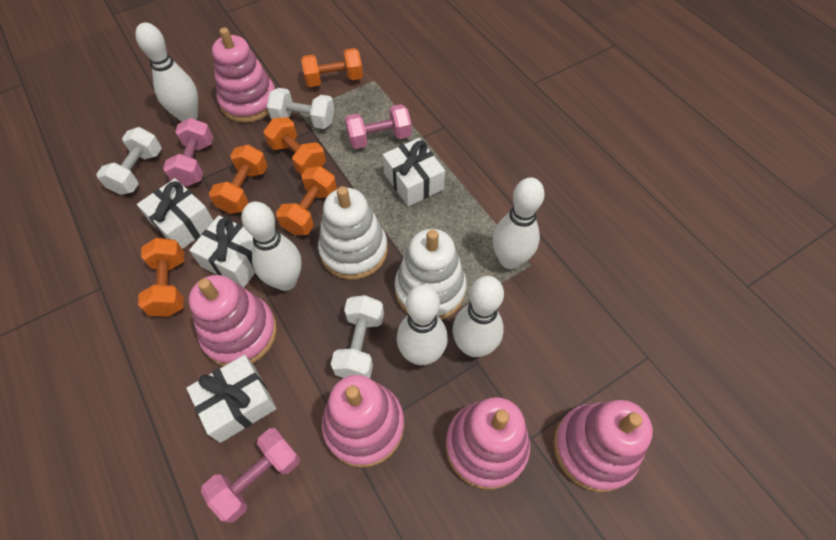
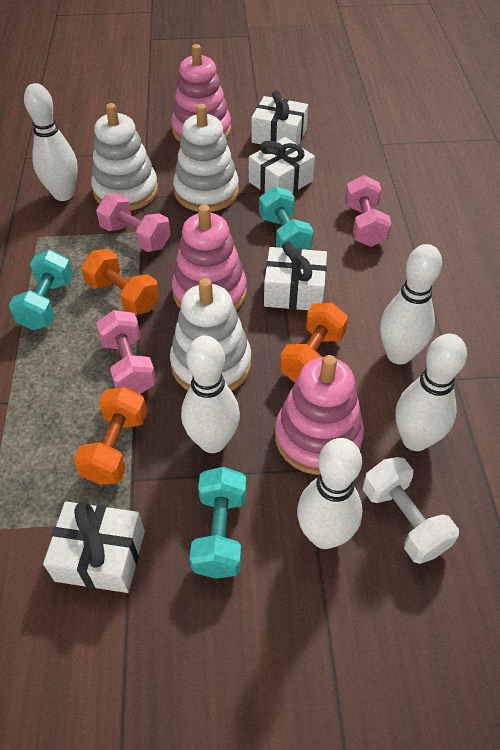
orange dumbbell: [138,238,184,317] [209,144,267,214] [263,117,326,175] [276,166,337,235] [301,48,363,87] = 5 -> [74,387,147,485] [81,249,159,315] [280,303,348,383] = 3
pink stacking toy: [189,275,277,366] [212,28,275,123] [322,375,404,468] [446,397,530,490] [554,400,653,492] = 5 -> [171,44,231,142] [172,204,247,310] [275,355,364,475] = 3
turquoise dumbbell: none = 0 -> [9,250,73,330] [190,467,246,579] [259,186,313,250] = 3
white dumbbell: [96,127,162,195] [267,88,334,129] [331,295,384,378] = 3 -> [363,457,459,564] = 1
white stacking toy: [318,186,388,280] [395,229,467,319] = 2 -> [91,103,158,211] [170,278,251,391] [173,104,239,212] = 3

